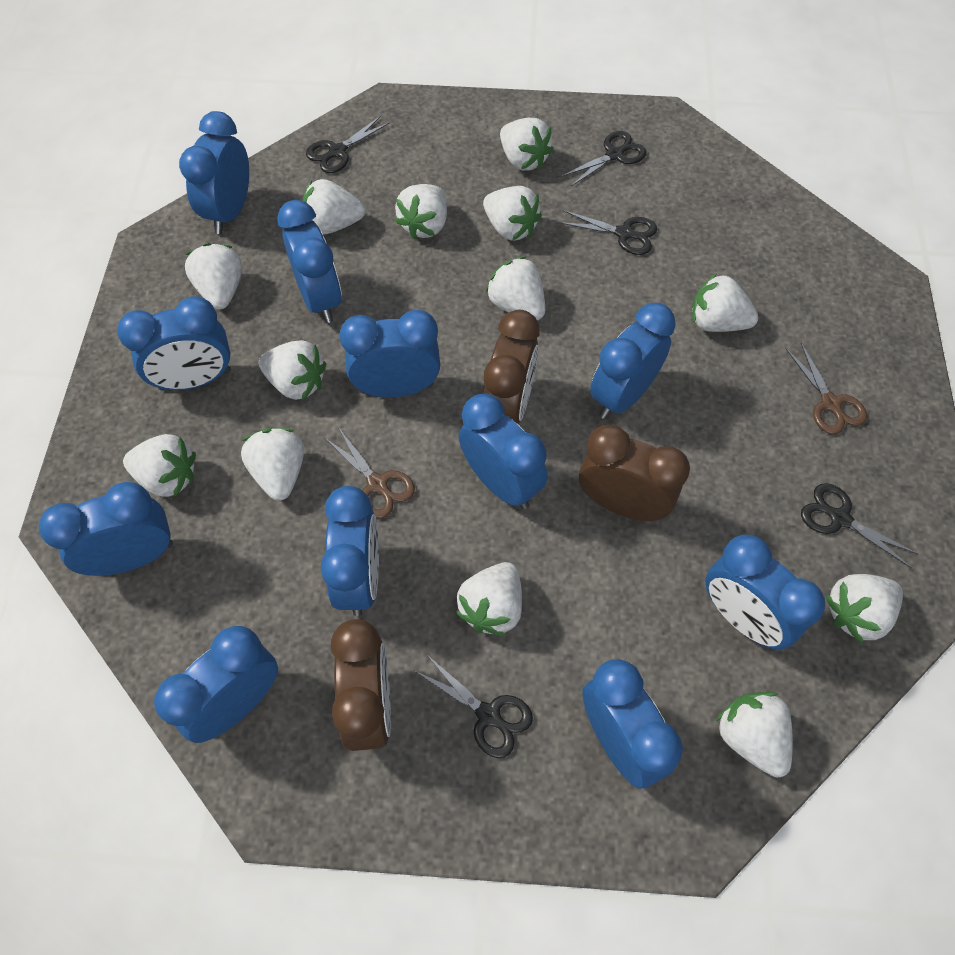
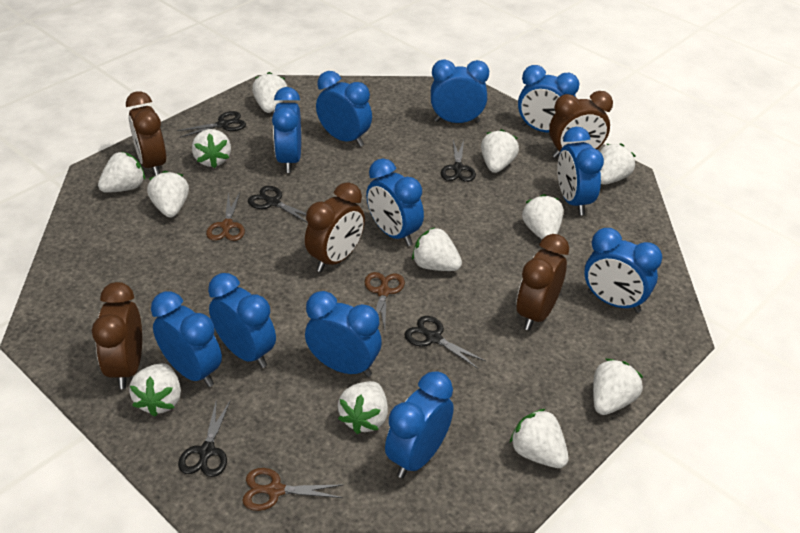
brown clock: [331,619,391,751] [484,310,539,424] [579,424,690,521] = 3 -> [92,282,142,389] [126,91,166,176] [305,182,365,272] [516,234,569,331] [549,91,613,158] = 5
brown scissors: [325,427,415,518] [786,343,867,434] = 2 -> [206,192,245,241] [242,468,344,511] [365,272,405,330] = 3
white strawberry: [123,434,196,497] [185,243,242,309] [241,428,304,501] [259,340,326,400] [302,179,365,235] [395,184,447,239] [456,562,522,636] [483,186,542,241] [486,256,545,320] [500,118,554,171] [692,273,758,332] [716,692,793,777] [826,574,903,643] = 13 -> [98,152,145,193] [129,363,181,417] [147,171,189,218] [192,129,231,168] [252,72,287,113] [338,381,388,434] [412,227,462,271] [481,129,519,173] [510,409,569,468] [522,194,563,239] [593,359,643,415] [600,143,636,185] = 12

